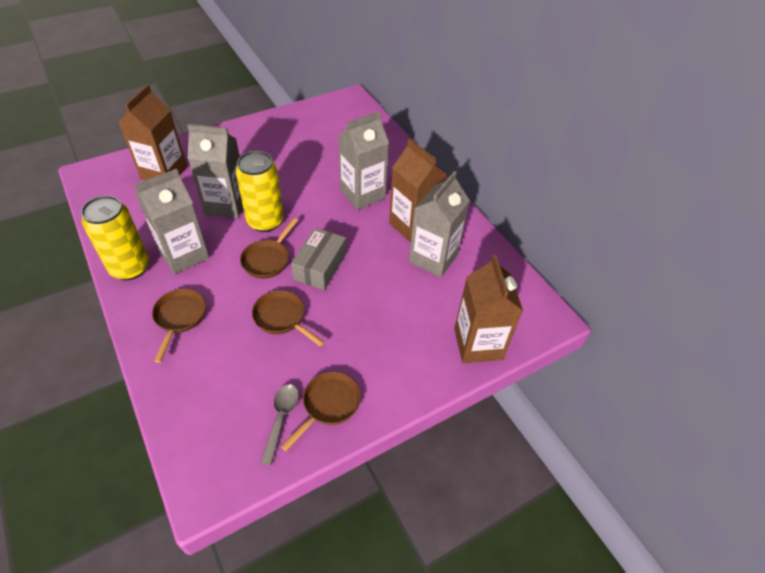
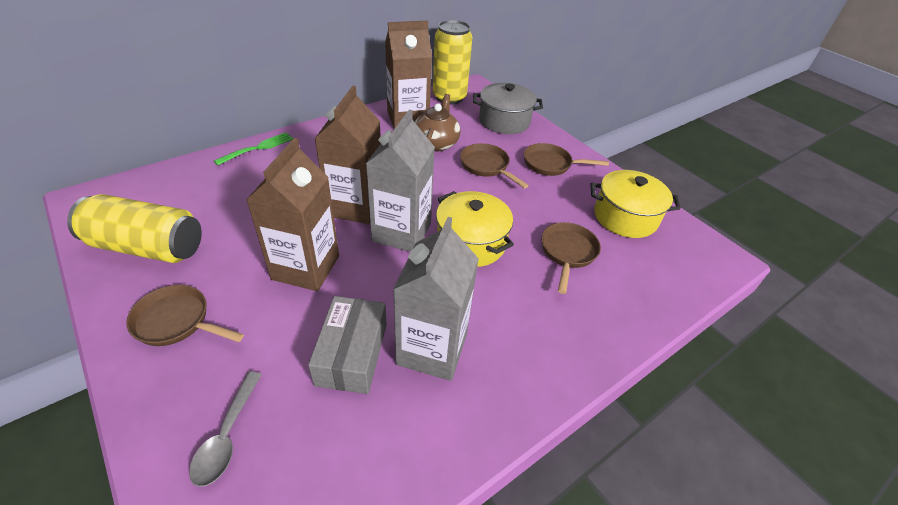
brown teapot: none = 0 -> [415,94,461,152] = 1
green fork: none = 0 -> [214,132,293,165] = 1
grey carton: [135,169,209,274] [187,124,243,218] [338,111,389,210] [409,171,470,278] = 4 -> [366,110,435,252] [393,217,479,381] = 2
grey pot: none = 0 -> [473,83,543,134] = 1
yellow pot: none = 0 -> [436,191,514,267] [590,170,681,238] = 2

